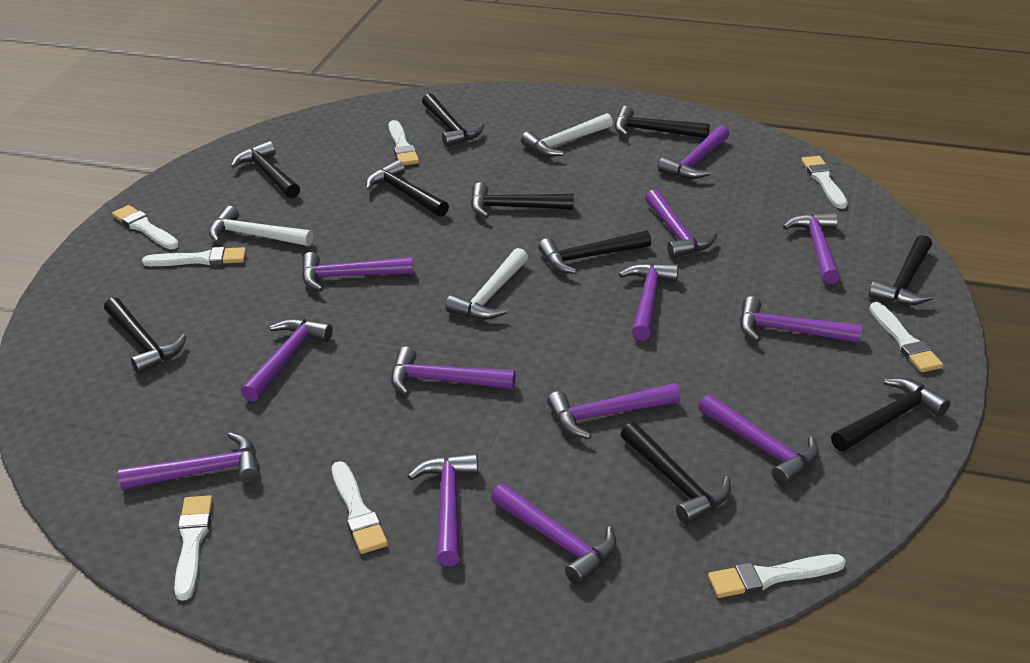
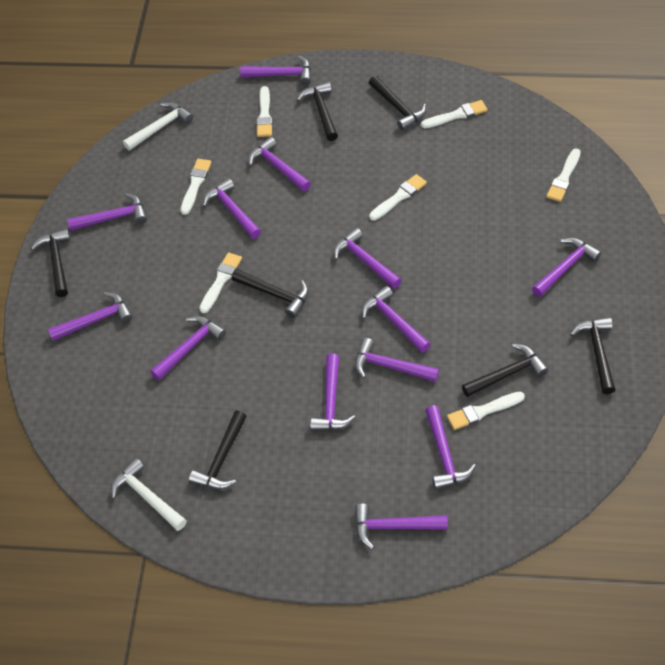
black hammer: [104,297,186,374] [231,141,300,198] [366,160,449,217] [422,94,485,147] [471,182,574,218] [538,230,651,274] [615,106,710,138] [621,422,731,525] [831,378,950,451] [869,235,933,305] = 10 -> [31,228,70,297] [189,410,247,489] [232,269,309,318] [297,82,338,141] [369,76,426,131] [462,344,548,397] [570,317,615,394] = 7
white brush: [112,205,179,250] [142,247,246,266] [174,495,213,601] [332,461,388,554] [389,120,419,166] [708,554,846,598] [801,156,848,209] [870,302,943,372] = 8 -> [181,159,211,215] [199,252,242,313] [257,86,272,137] [369,174,427,221] [421,100,487,128] [447,392,525,430] [546,148,581,202] = 7
white hammer: [209,206,313,246] [445,248,528,320] [521,113,613,157] = 3 -> [111,458,187,531] [123,102,193,150] = 2

